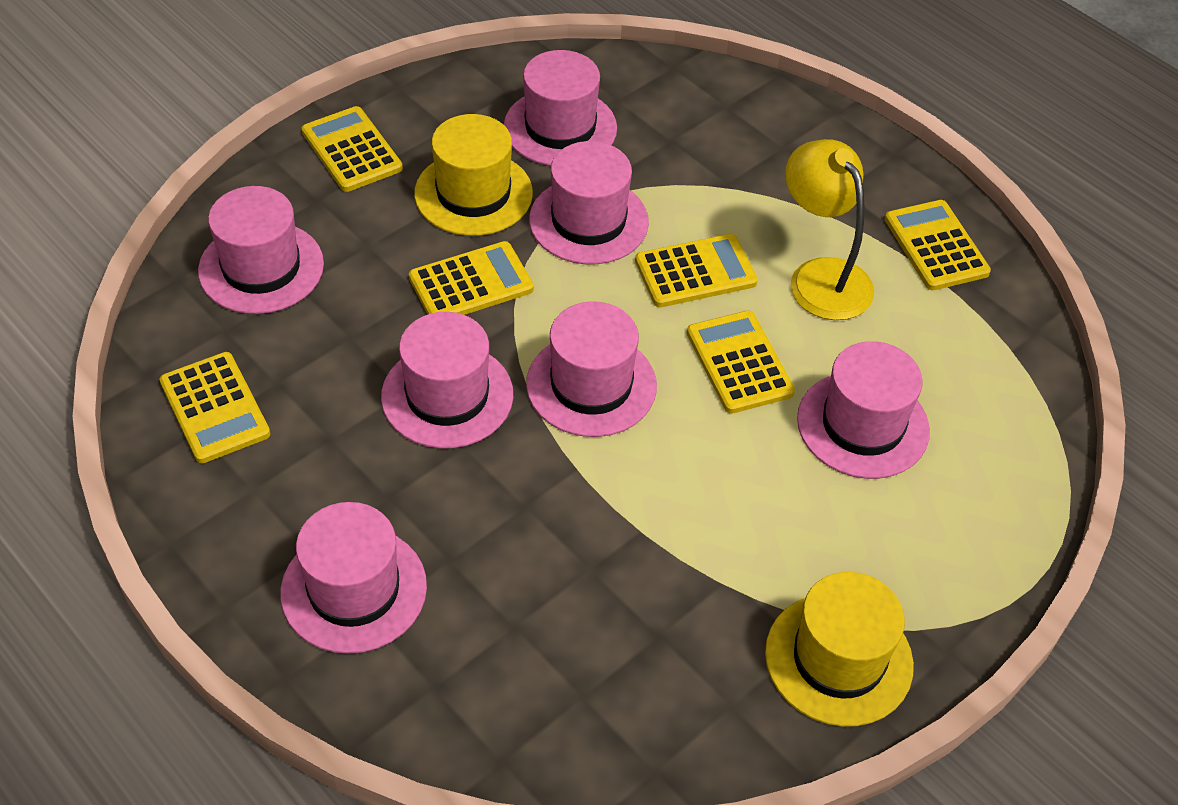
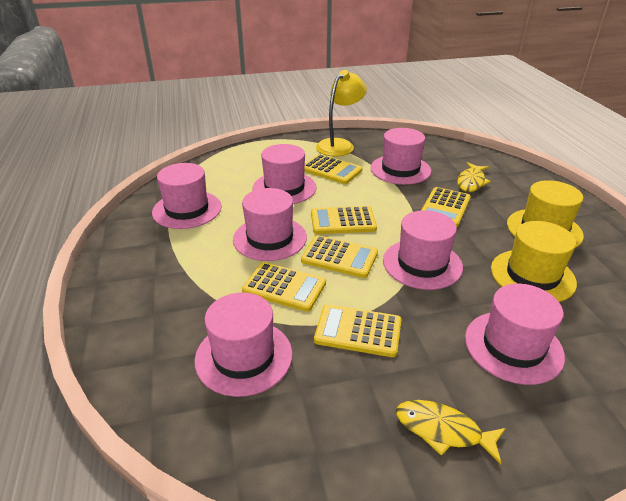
yellow fish: none = 0 -> [396,400,506,464] [457,162,491,192] = 2

